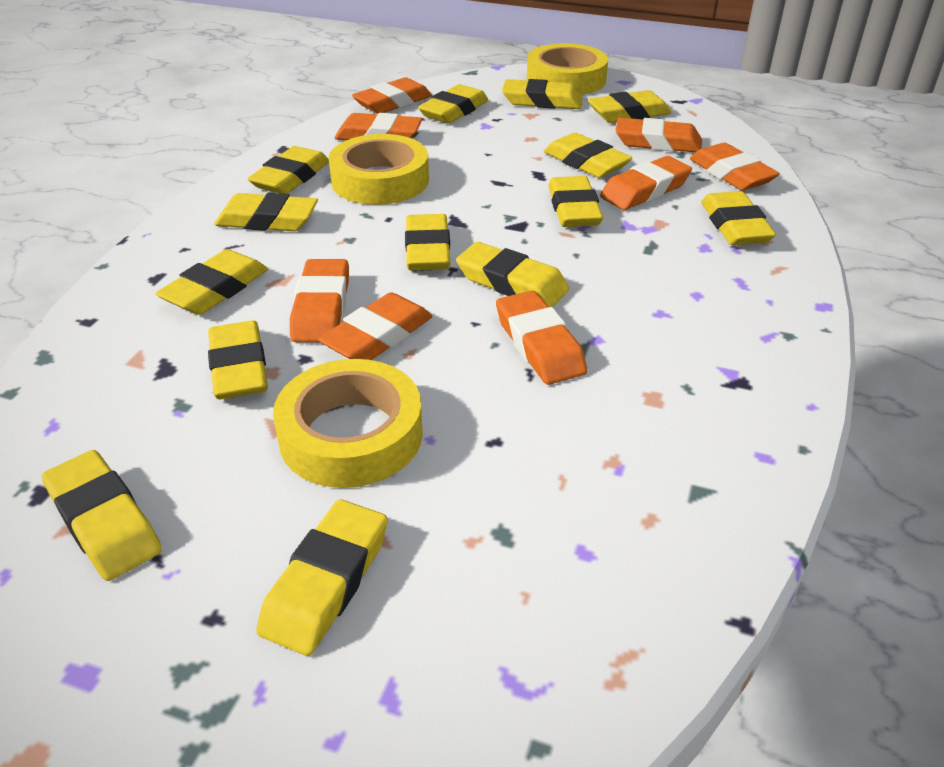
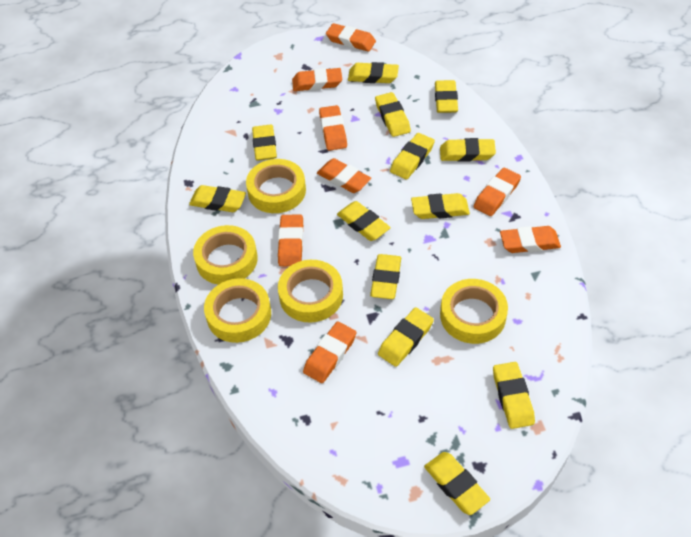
yellow eraser: [42,450,162,581] [156,249,268,315] [208,321,268,399] [214,193,318,231] [248,146,329,194] [257,499,388,656] [405,214,450,270] [418,84,488,124] [456,242,569,307] [502,79,582,109] [544,133,632,178] [548,176,603,227] [588,90,672,123] [701,191,776,245] = 14 -> [189,185,246,212] [252,125,277,161] [337,201,391,241] [348,62,399,83] [370,254,401,299] [375,92,411,137] [378,307,434,367] [390,133,435,179] [411,193,470,219] [424,452,490,515] [435,80,458,113] [440,138,496,162] [493,362,535,429] = 13
yellow tape: [273,359,423,488] [329,134,429,205] [527,43,608,95] = 3 -> [193,225,258,285] [204,278,271,343] [246,159,306,213] [278,260,343,322] [440,279,508,344] = 5

